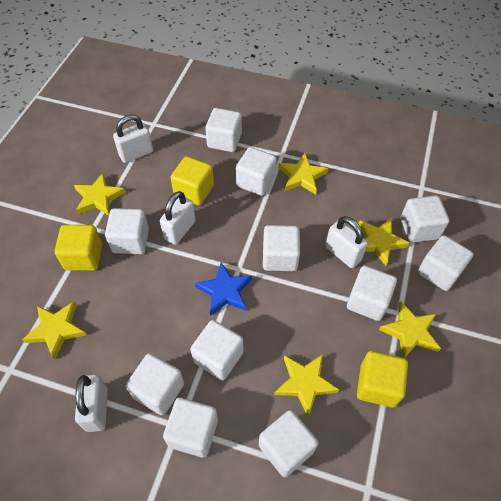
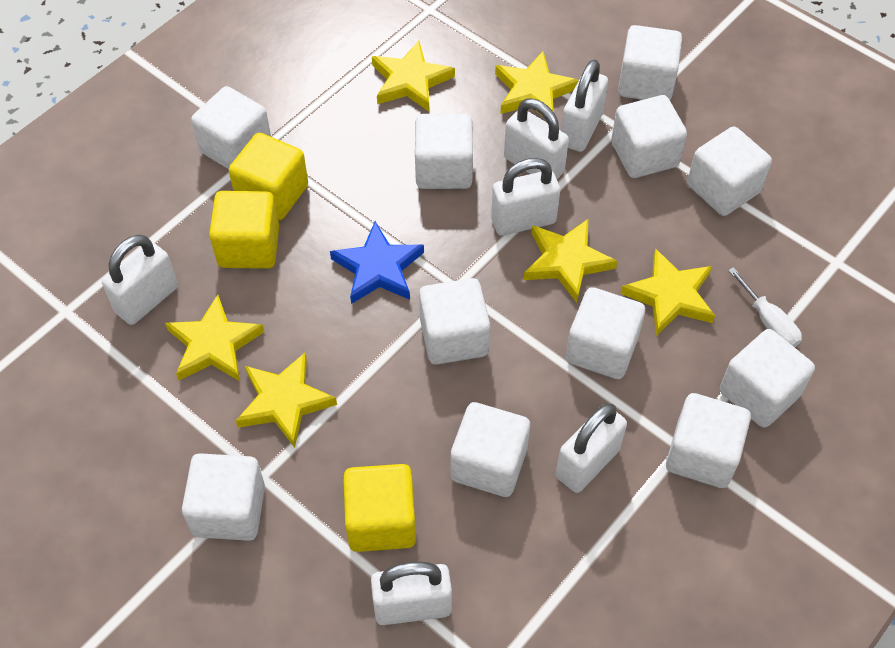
white padlock: [75,375,108,432] [113,115,153,163] [160,191,196,245] [325,216,368,268] = 4 -> [102,235,178,325] [371,562,452,625] [491,158,560,236] [504,99,569,179] [556,403,627,493] [561,59,608,152] = 6
white screwdriver: none = 0 -> [728,267,802,347] = 1

